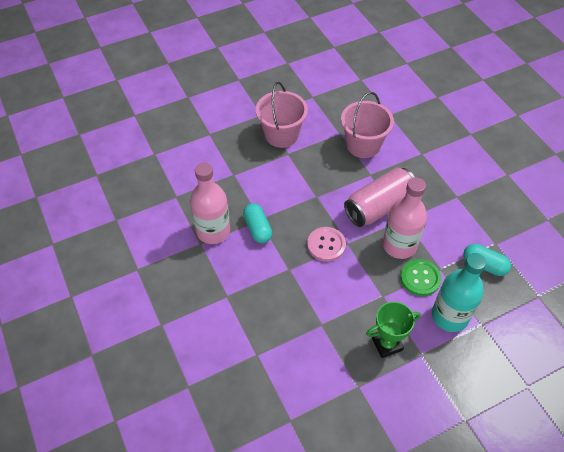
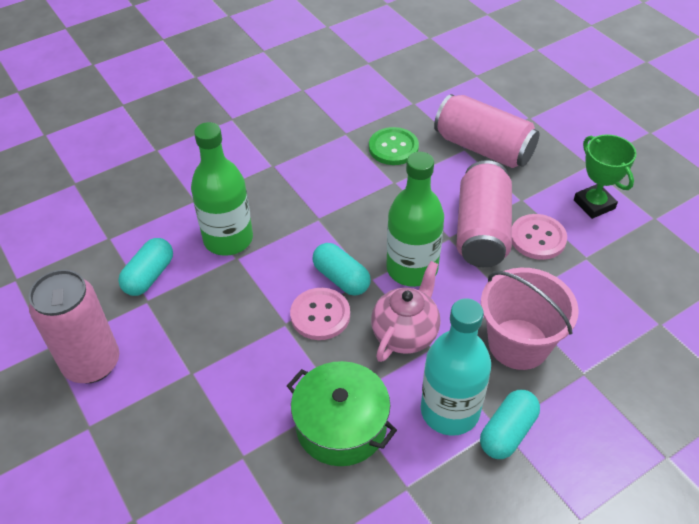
green bottle: none = 0 -> [191,122,253,256] [386,152,444,287] = 2
green pot: none = 0 -> [287,361,397,466] = 1
pink bottle: [190,162,230,244] [383,178,427,259] = 2 -> none = 0
pink bucket: [256,82,308,148] [341,92,394,158] = 2 -> [481,268,579,370] = 1
pink button: [307,227,346,262] = 1 -> [290,288,350,340] [512,214,567,260] = 2
pink can: [344,167,415,227] = 1 -> [29,269,119,383] [434,94,540,168] [456,160,512,267] = 3
pink teapot: none = 0 -> [371,261,440,362] = 1
turquoise capsule: [243,203,272,243] [463,244,511,276] = 2 -> [118,238,173,296] [313,243,370,296] [480,390,540,459] = 3

